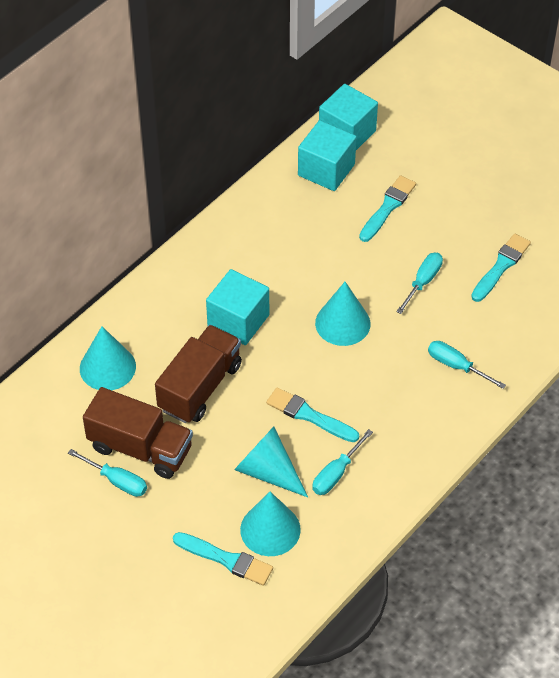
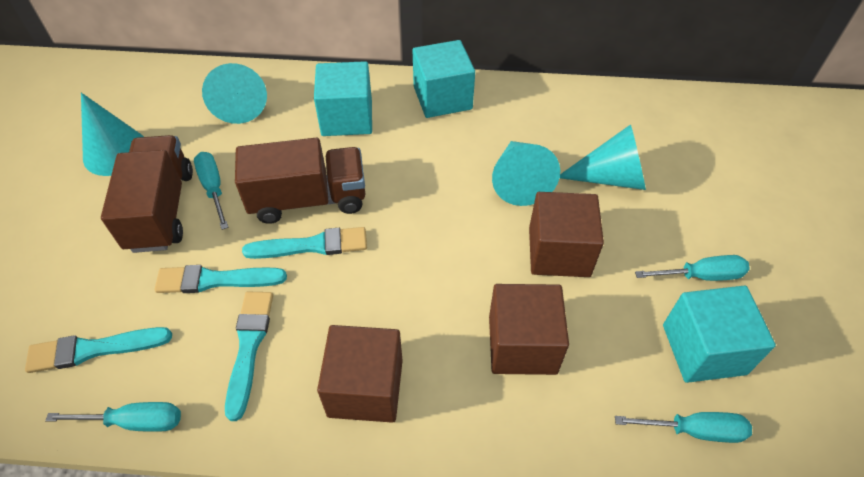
brown cube: none = 0 -> [317,325,403,423] [489,284,569,375] [529,192,604,277] = 3

